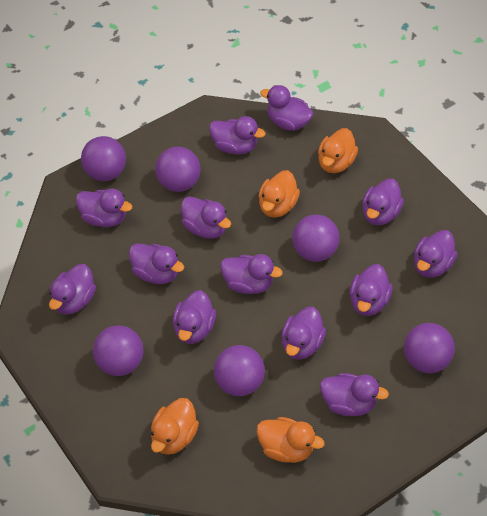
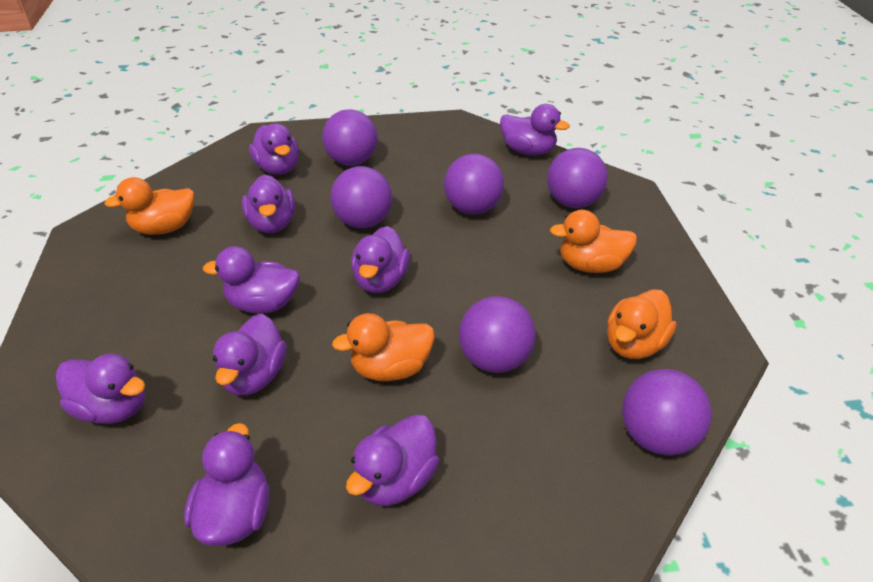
purple duck: [49,264,96,315] [76,188,132,227] [129,243,184,284] [173,290,216,344] [181,196,231,239] [209,116,266,154] [220,254,283,294] [260,85,314,131] [281,307,326,360] [320,373,389,416] [350,264,392,316] [362,179,404,225] [414,230,457,278] = 13 -> [56,354,145,424] [184,423,269,546] [203,246,300,314] [213,314,287,396] [242,174,295,233] [249,124,299,175] [346,414,439,506] [351,226,410,293] [500,104,570,155] = 9

